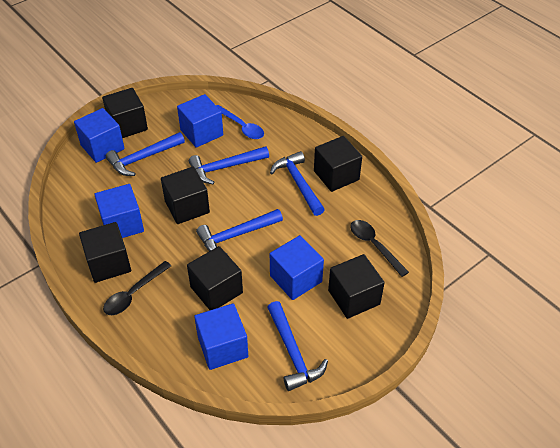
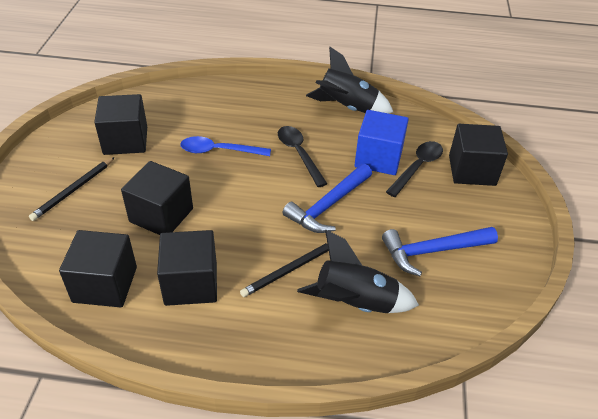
black cube: [79,222,131,283] [102,88,148,138] [161,167,210,224] [187,246,243,310] [314,136,362,192] [328,254,385,319] = 6 -> [59,230,137,307] [94,94,147,155] [121,161,193,235] [157,230,217,306] [449,124,508,186] = 5
black pencil: none = 0 -> [29,157,115,221] [240,243,329,297] = 2
black rocket: none = 0 -> [297,230,419,313] [306,47,393,114] = 2
blue cube: [74,108,125,163] [94,184,144,238] [177,94,223,148] [194,303,248,370] [270,235,324,300] = 5 -> [354,110,409,175] = 1
blue hammer: [106,132,185,176] [189,146,269,184] [196,209,283,255] [267,301,328,391] [270,151,325,216] = 5 -> [283,164,372,233] [382,227,498,276] = 2

